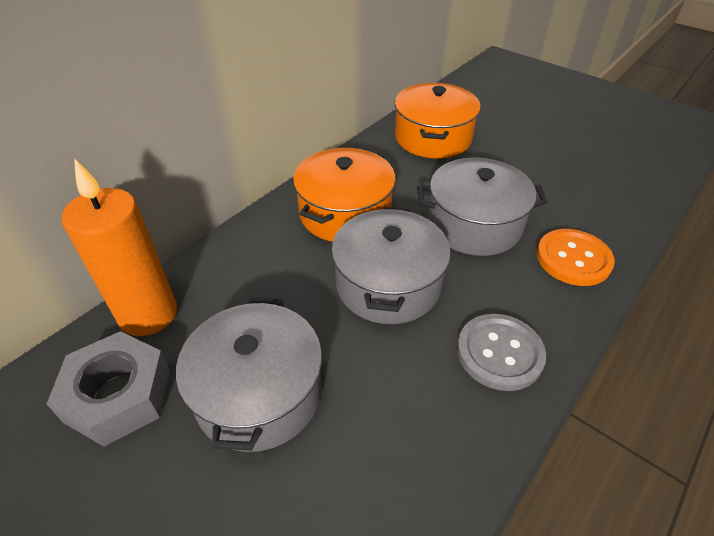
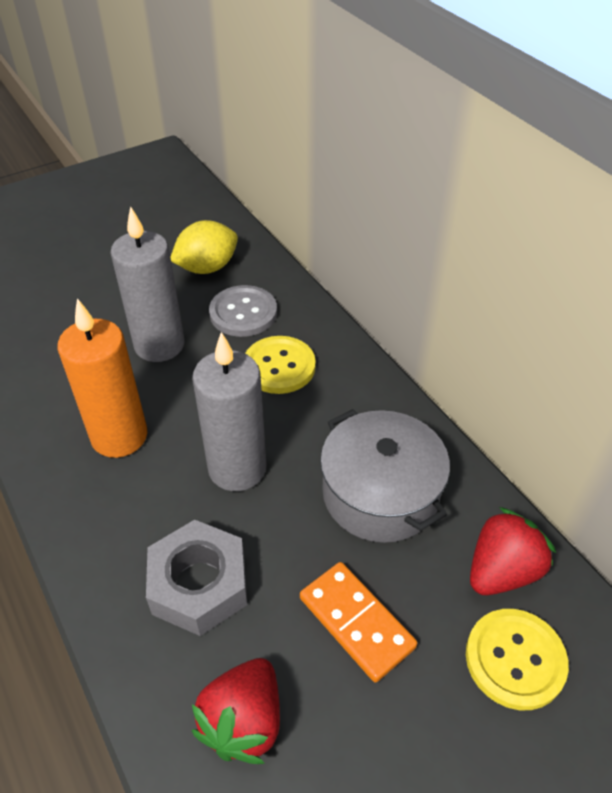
grey candle: none = 0 -> [110,206,185,362] [192,332,266,491] = 2
grey pot: [176,298,322,452] [331,207,451,324] [417,157,547,256] = 3 -> [320,409,450,543] = 1
orange button: [537,229,615,286] = 1 -> none = 0
orange domino: none = 0 -> [300,562,417,682] = 1
orange pot: [293,148,396,242] [395,83,481,159] = 2 -> none = 0
red strawberry: none = 0 -> [192,658,280,764] [470,507,556,595] = 2
yellow button: none = 0 -> [245,336,316,394] [466,609,569,710] = 2
yellow lemon: none = 0 -> [170,220,238,274] = 1

